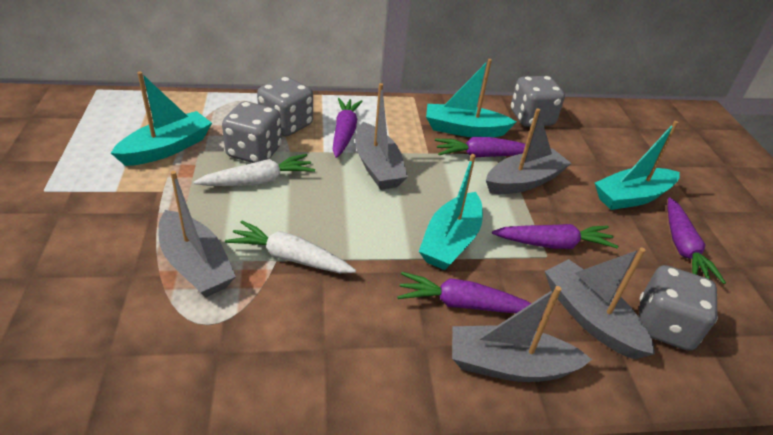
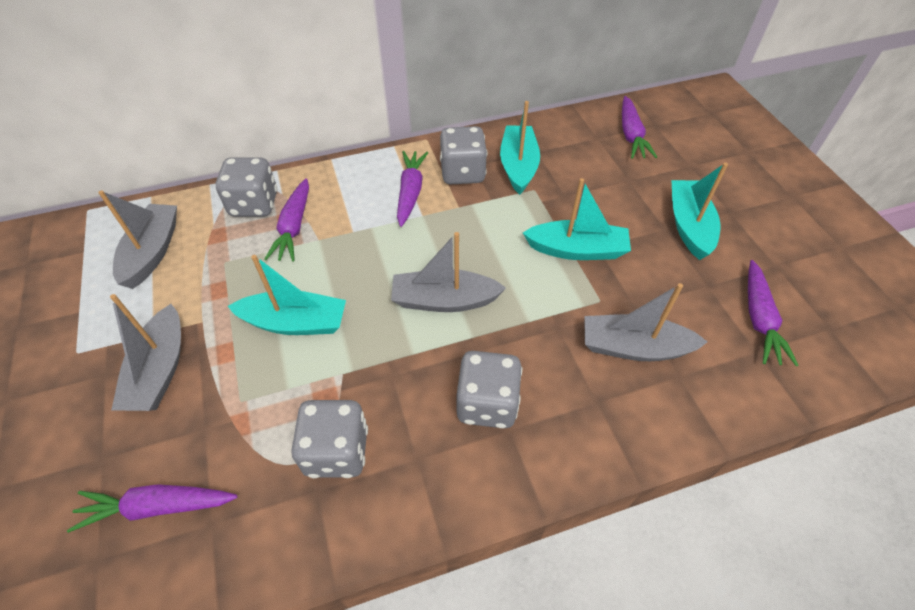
grey boat: [158,171,236,298] [355,83,408,190] [452,286,592,382] [486,108,571,194] [545,248,655,359] = 5 -> [98,190,177,289] [110,294,181,411] [391,232,506,312] [584,283,708,361] = 4
white carrot: [194,154,315,186] [225,220,356,273] = 2 -> none = 0

